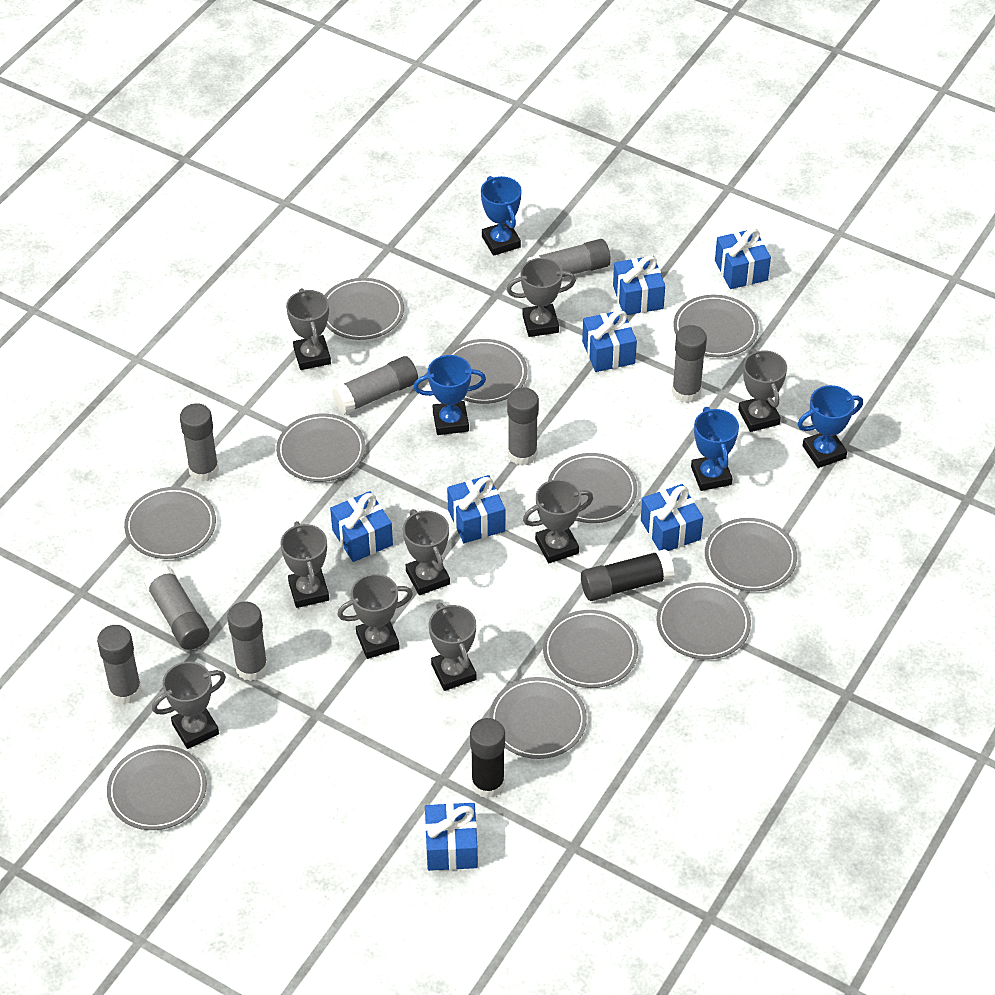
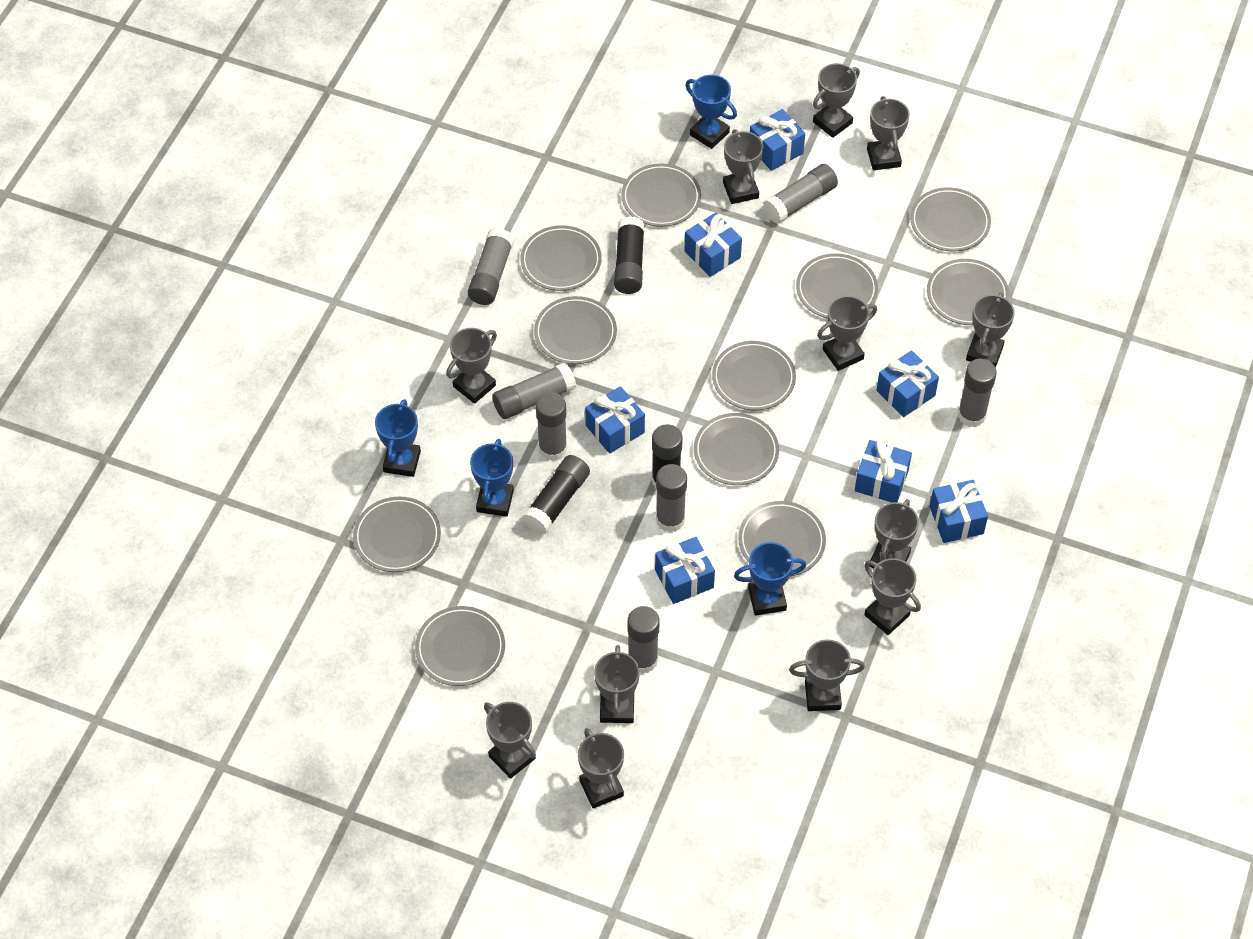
black glue stick: [470,718,505,798] [581,549,675,601] = 2 -> [522,455,590,534] [614,216,645,294] [652,424,683,489] = 3
grey glue stick: [97,625,142,704] [144,565,210,650] [180,403,219,482] [227,602,268,681] [332,356,418,415] [507,387,539,466] [527,239,611,277] [672,325,707,403] = 8 -> [468,228,514,305] [492,362,576,419] [536,392,567,461] [628,606,660,674] [656,464,687,532] [763,164,838,224] [958,358,997,427] = 7
grey trophy: [152,662,226,749] [280,521,329,608] [286,288,331,370] [337,574,413,659] [403,509,450,595] [429,603,476,691] [507,258,576,337] [523,479,593,563] [738,349,787,432] = 9 -> [446,328,497,404] [484,702,536,779] [578,728,624,808] [594,645,640,723] [723,129,763,204] [789,639,865,711] [813,63,860,138] [817,296,877,371] [864,558,921,635] [867,96,910,170] [869,499,919,568] [966,292,1015,367] = 12

